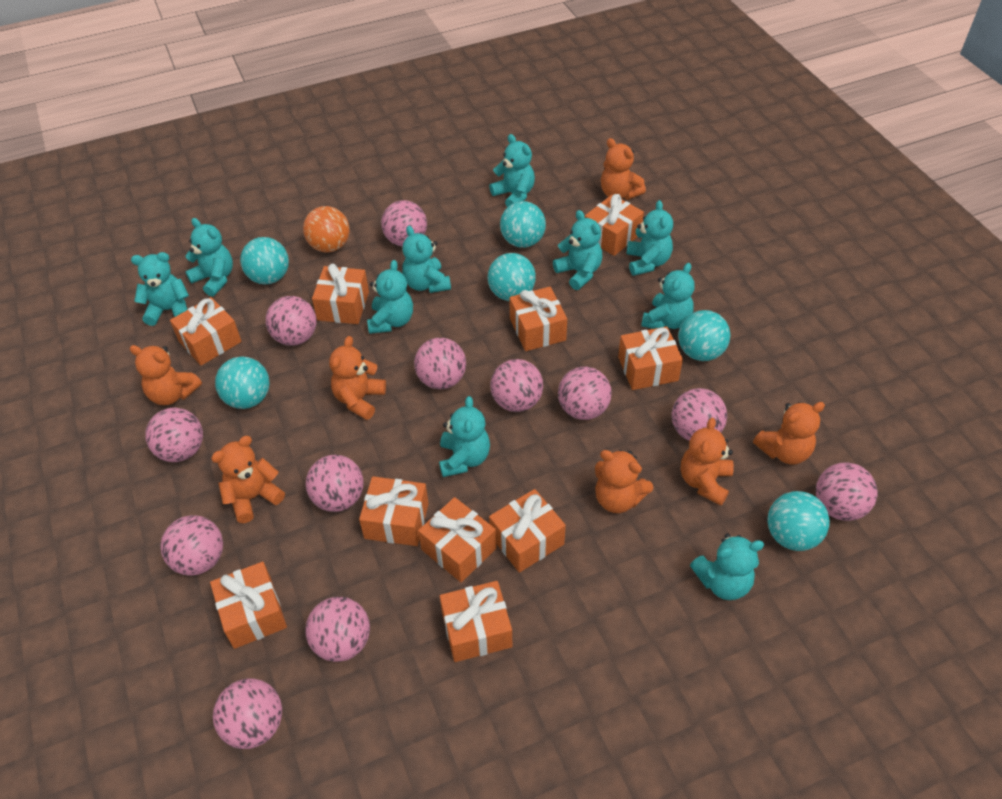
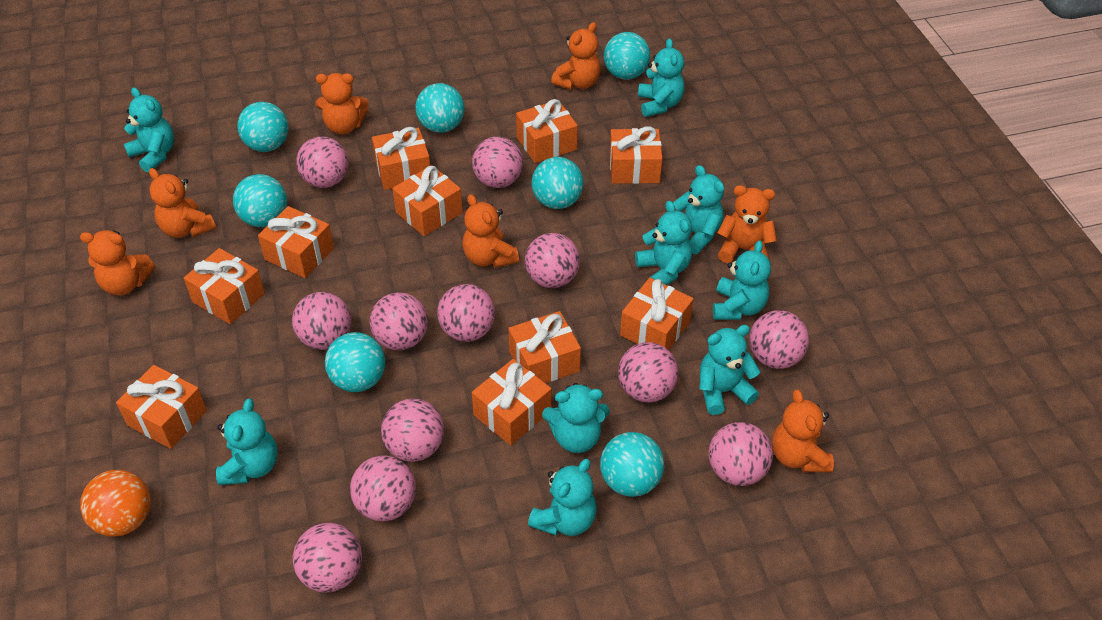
turquoise ball: [215,356,269,409] [240,237,289,284] [488,253,536,301] [500,201,546,248] [678,310,730,361] [767,491,830,551] = 6 -> [233,174,287,227] [237,102,289,152] [325,332,385,392] [415,83,465,133] [531,157,584,209] [600,432,664,497] [604,32,650,80] = 7
turquoise teddy bear: [131,252,189,326] [185,218,233,297] [367,260,413,334] [402,226,451,293] [439,396,490,477] [489,134,535,207] [553,210,602,290] [627,200,673,276] [641,263,695,329] [690,533,764,600] = 10 -> [124,87,174,173] [216,399,278,485] [528,459,597,536] [542,383,610,453] [635,201,692,285] [638,38,685,117] [673,165,724,254] [700,325,761,415] [713,240,771,320] = 9

